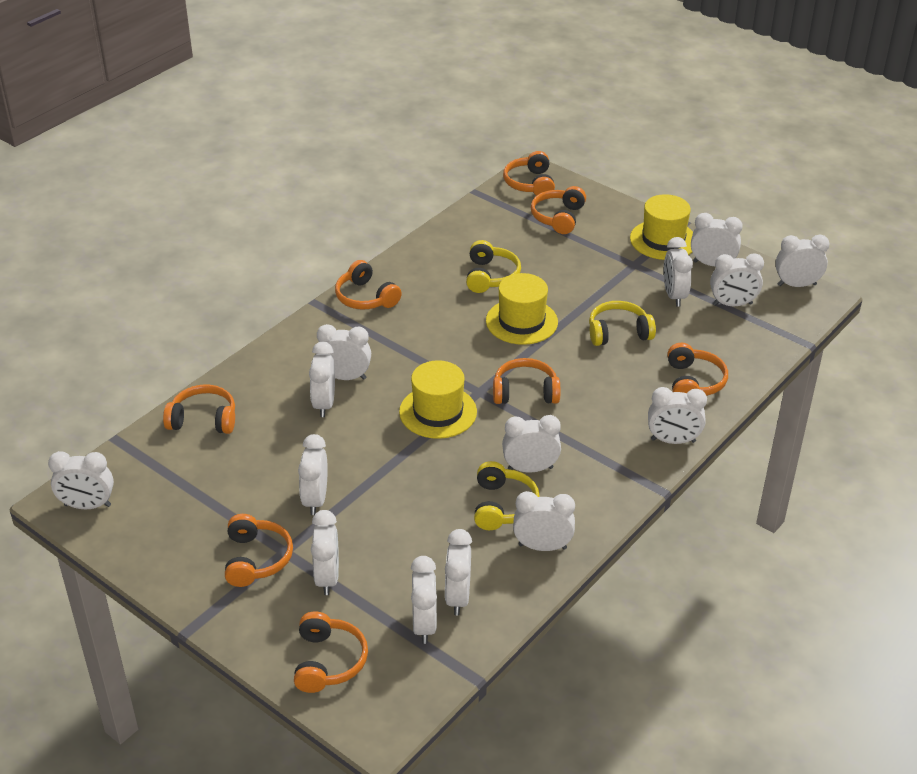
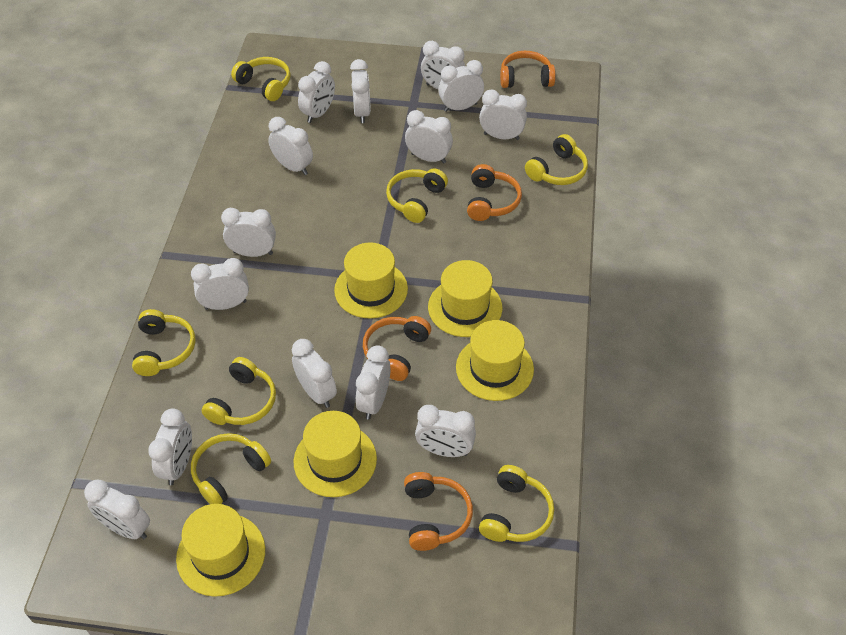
orange headphones: [163,385,235,434] [225,514,293,587] [294,611,368,693] [335,260,402,309] [493,358,560,404] [503,151,555,196] [531,186,586,234] [667,343,728,396] = 8 -> [363,316,431,381] [404,472,473,551] [467,164,522,221] [500,51,556,88] = 4
yellow hat: [399,360,477,439] [486,273,558,345] [630,194,693,260] = 3 -> [176,504,265,597] [294,411,377,497] [334,242,408,318] [428,260,502,337] [456,320,534,401] = 5
yellow headphones: [466,240,521,293] [474,461,540,530] [589,301,656,346] = 3 -> [132,309,196,376] [191,433,271,504] [202,357,276,425] [231,57,291,101] [386,168,448,223] [479,465,554,542] [525,134,588,185] = 7

